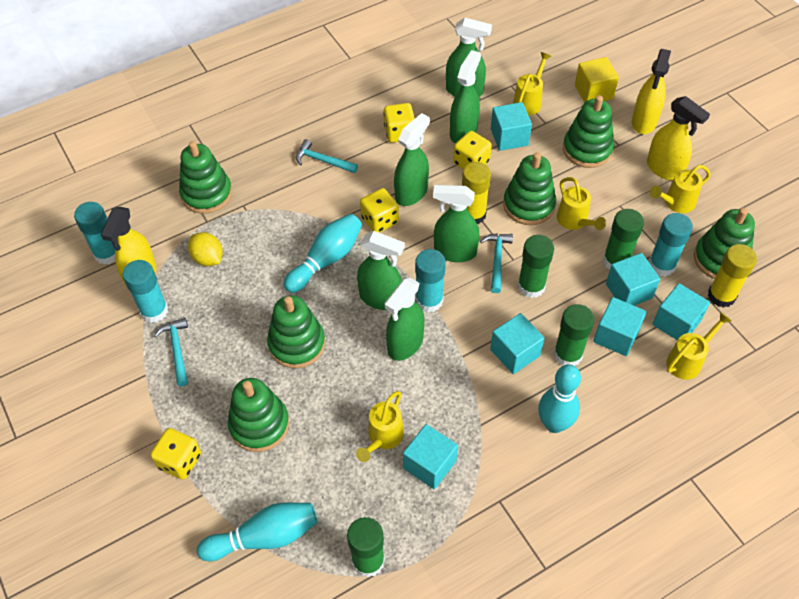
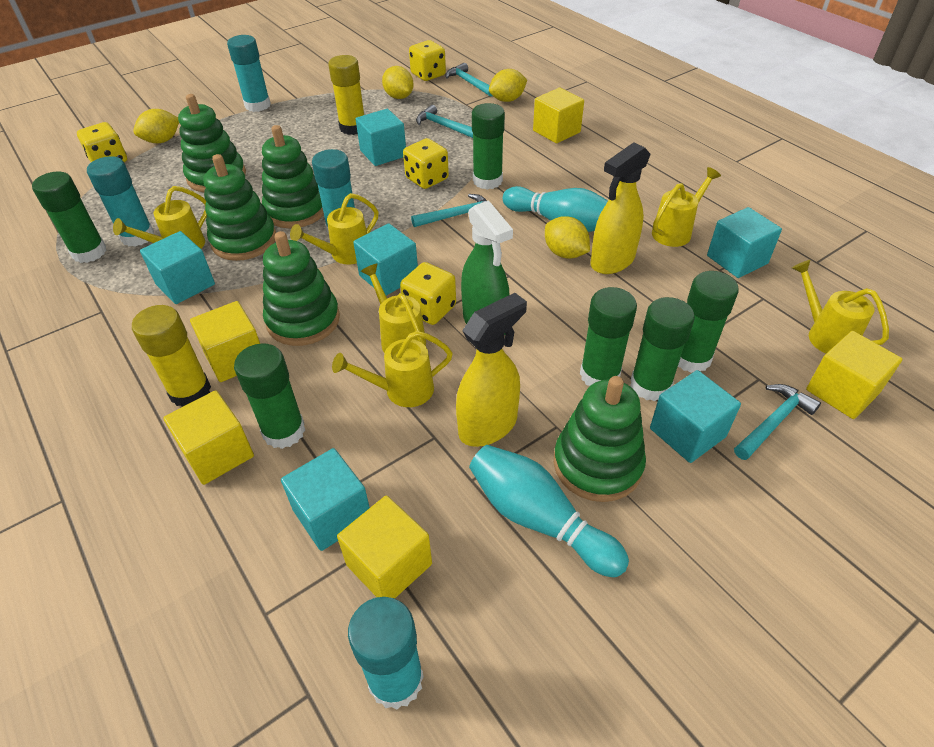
green glue stick: [347,517,385,578] [518,235,554,298] [554,304,594,366] [603,209,644,270] = 4 -> [32,172,107,263] [234,344,305,449] [472,103,505,190] [580,287,637,386] [630,297,695,401] [678,271,739,373] = 6
green spray bottle: [357,231,405,310] [385,278,424,361] [394,113,430,206] [433,185,479,262] [446,18,492,97] [450,50,481,143] = 6 -> [461,200,513,334] = 1
green stacking toy: [179,141,232,214] [228,378,289,452] [267,295,325,368] [503,152,556,225] [563,95,614,168] [694,208,755,279] = 6 -> [178,94,246,192] [203,154,276,261] [262,125,324,228] [263,231,340,346] [554,376,646,502] = 5
turquoise bowling pin: [197,502,318,561] [284,214,362,293] [538,364,581,433] = 3 -> [469,445,629,577] [503,186,608,232] = 2
turquoise hammer: [154,318,188,386] [296,139,358,173] [480,233,513,293] = 3 -> [411,194,487,227] [416,105,473,138] [445,63,492,97] [734,384,821,460] = 4
yellow cube: [575,57,619,103] = 1 -> [163,390,254,485] [190,301,260,382] [337,496,432,599] [533,88,584,144] [806,331,903,419] = 5
yellow lemon: [188,232,223,266] = 1 -> [133,109,179,143] [382,66,414,99] [489,69,527,102] [545,216,590,259] = 4
yellow spray bottle: [101,207,156,290] [632,49,671,134] [647,96,710,181] = 3 -> [456,293,527,447] [591,142,651,274] = 2
yellow watering can: [356,391,404,462] [513,52,551,116] [557,177,606,230] [650,165,711,213] [666,312,731,380] = 5 -> [113,186,207,249] [290,193,378,264] [332,331,453,407] [361,264,426,353] [652,167,721,247] [792,260,889,353] = 6

